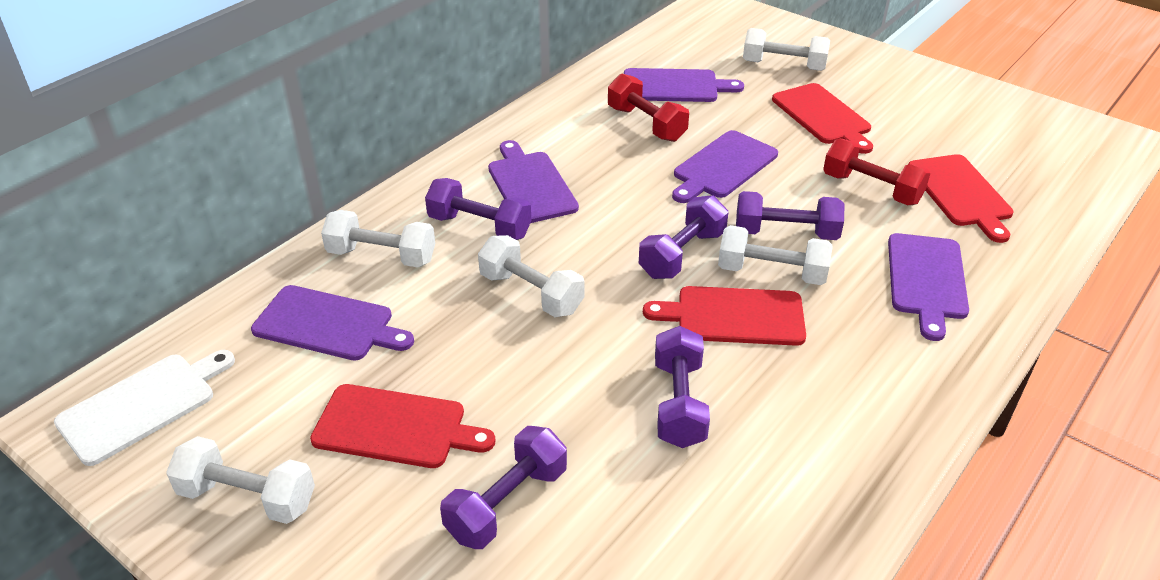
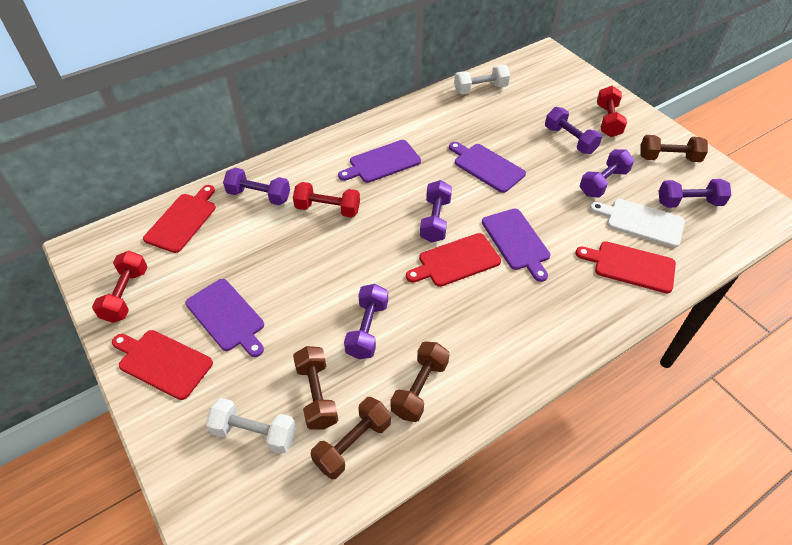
brown dumbbell: none = 0 -> [293,346,338,430] [311,397,391,479] [391,341,450,422] [640,135,708,162] = 4
purple cutting board: [251,285,414,361] [488,140,579,223] [624,68,744,102] [672,130,778,203] [888,233,969,341] = 5 -> [185,279,264,357] [338,140,421,183] [449,142,526,193] [482,209,550,282] = 4
purple dumbbell: [425,178,531,240] [440,426,567,549] [639,195,728,279] [655,326,710,448] [736,191,845,240] = 5 -> [223,168,290,205] [344,284,388,359] [420,180,452,243] [545,107,602,154] [580,149,635,198] [658,179,731,208] = 6
red dumbbell: [608,74,689,142] [823,138,930,205] = 2 -> [92,251,147,323] [293,182,360,218] [597,86,627,137] = 3
white dumbbell: [166,436,315,524] [321,210,435,267] [478,235,584,317] [718,225,833,285] [743,28,830,71] = 5 -> [206,398,296,454] [454,65,510,94] = 2

